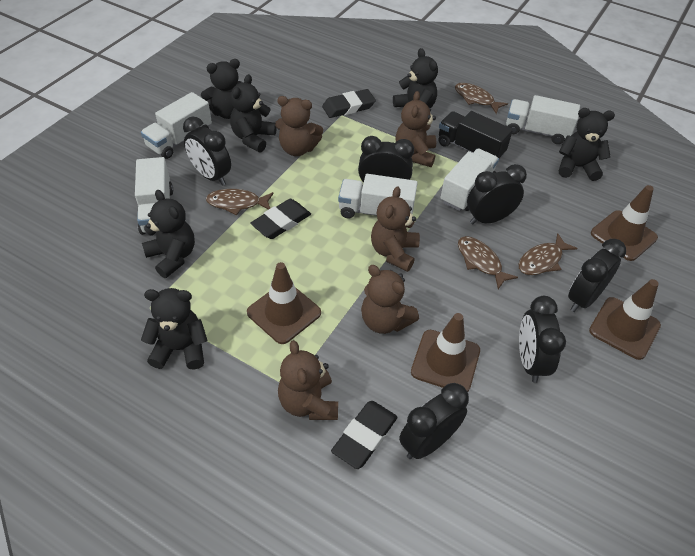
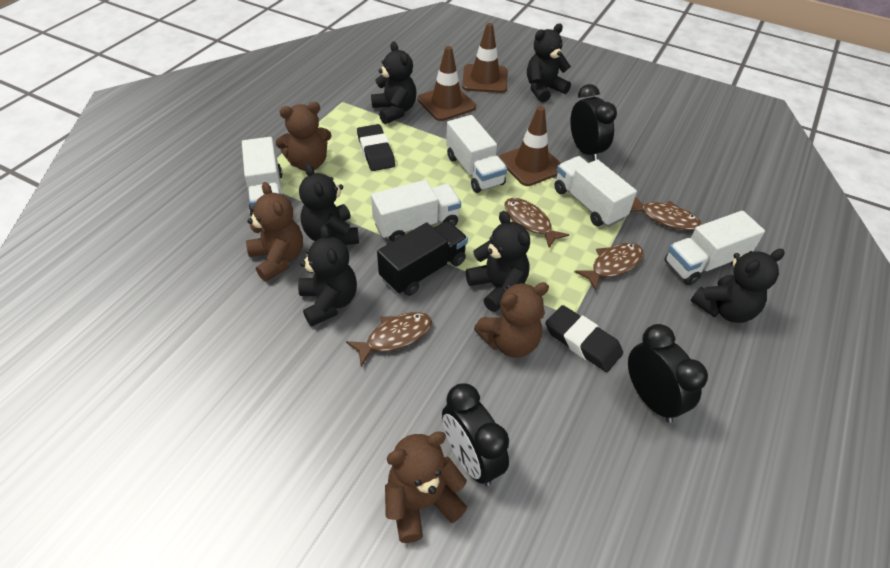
black clock: [183,117,231,186] [358,136,414,183] [399,383,469,459] [467,164,527,225] [519,296,566,383] [568,239,626,312] = 6 -> [442,383,509,486] [570,84,617,161] [628,324,708,423] = 3
black eraser: [250,199,311,239] [322,89,376,118] [331,401,398,469] = 3 -> [357,124,395,171] [545,305,623,372] = 2
brown teddy bear: [275,96,323,156] [278,340,338,420] [361,265,419,334] [371,186,420,272] [396,91,436,167] = 5 -> [246,182,303,282] [276,102,332,171] [385,431,467,543] [474,282,549,358] = 4
brown traffic cone: [247,262,321,344] [411,313,480,392] [589,279,661,360] [591,185,658,261] = 4 -> [418,46,476,121] [462,23,507,93] [499,106,561,186] = 3

